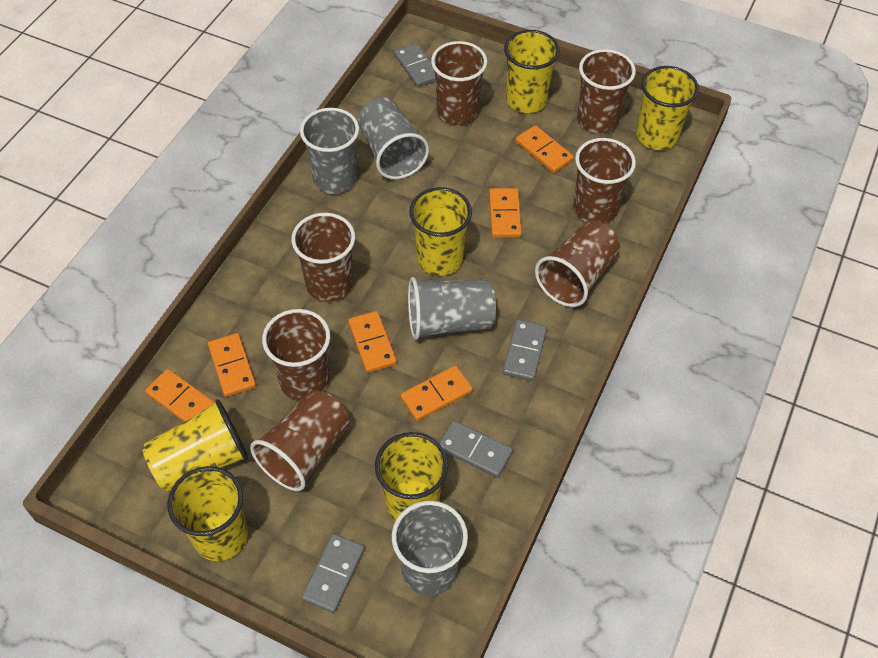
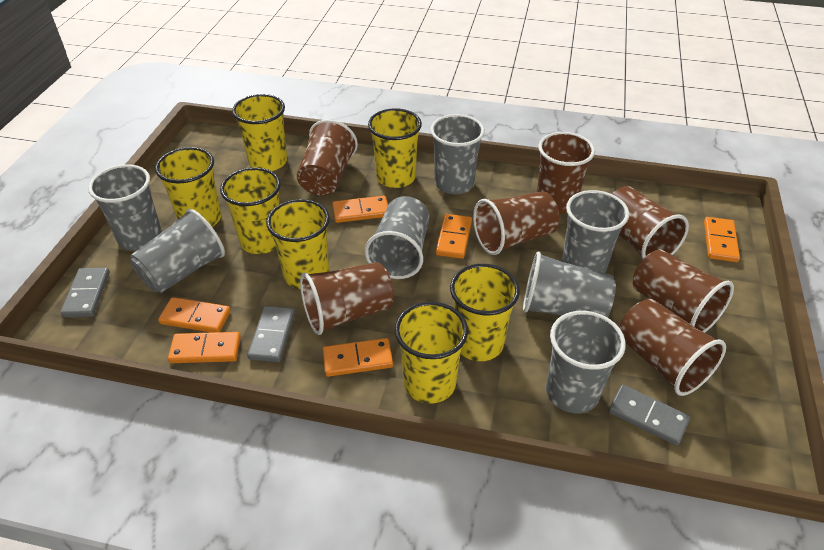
grey cup: [300,108,359,194] [358,98,429,179] [392,501,468,596] [408,277,496,340] = 4 -> [88,164,162,251] [130,209,225,293] [365,196,429,279] [430,114,485,194] [523,252,616,318] [546,311,626,413] [562,190,629,273] = 7
grey domino: [301,534,365,613] [394,43,436,87] [439,420,513,478] [503,319,547,381] = 4 -> [60,268,110,317] [247,306,295,362] [608,385,690,446] = 3
yellow cup: [142,399,248,492] [167,466,248,561] [375,432,448,521] [409,187,472,276] [504,30,560,113] [636,66,699,150] = 6 -> [155,147,221,227] [220,167,281,254] [232,94,287,171] [266,199,330,289] [368,108,422,188] [395,302,468,404] [450,264,520,361] = 7

